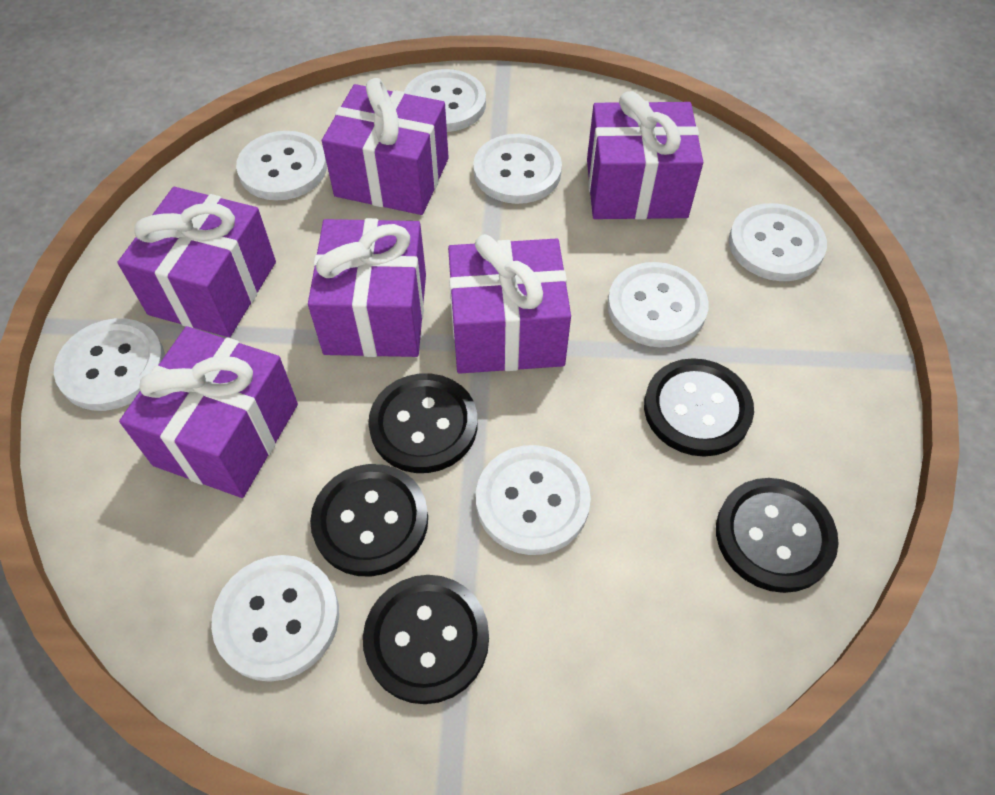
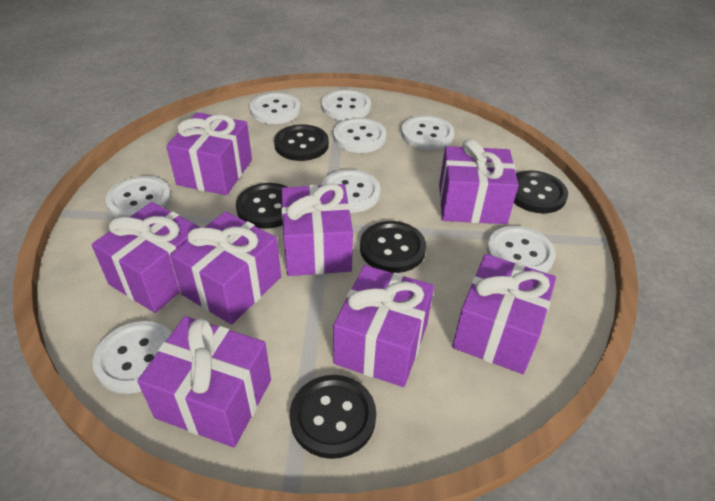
purple gift: [117,187,276,337] [119,326,298,498] [308,218,426,357] [322,78,449,215] [448,234,571,374] [587,91,703,220] = 6 -> [91,202,200,313] [137,316,271,448] [166,112,252,195] [170,211,281,325] [281,184,353,276] [333,265,434,387] [439,139,519,224] [452,254,556,374] = 8

